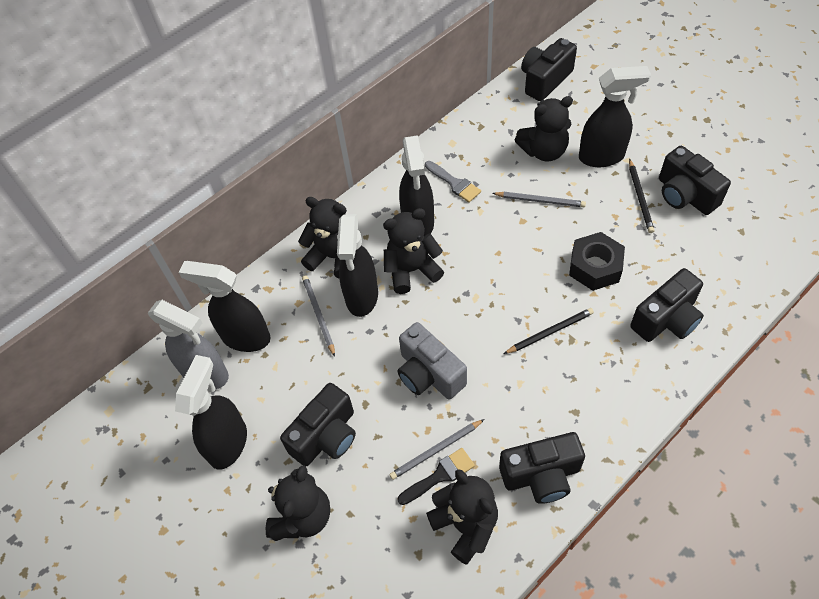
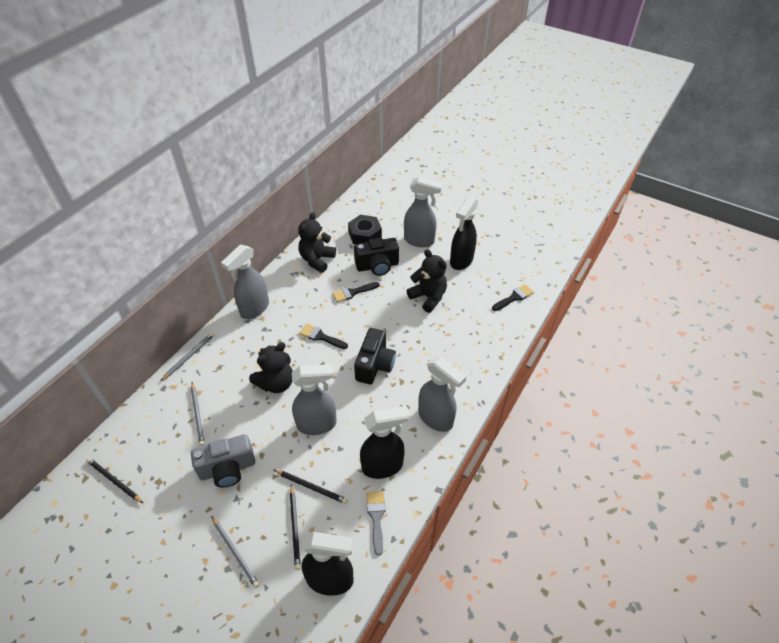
black brush: [397,448,475,505] = 1 -> [299,324,348,349] [333,282,380,302] [492,284,534,311] = 3
black camera: [280,383,356,466] [499,432,585,504] [521,38,577,101] [630,268,704,342] [659,146,731,215] = 5 -> [354,238,399,276] [354,328,396,384] = 2
black pencil: [504,308,594,354] [629,159,654,233] = 2 -> [86,458,143,503] [274,470,348,504] [290,484,301,570] = 3
black spray bottle: [175,355,247,470] [179,261,270,352] [337,214,378,317] [399,136,434,236] [579,66,651,167] = 5 -> [301,532,354,596] [360,406,410,479] [450,197,478,270] = 3
black teddy bear: [266,465,330,541] [298,197,347,278] [383,208,444,294] [426,469,498,565] [515,96,573,161] = 5 -> [249,342,293,393] [298,212,336,273] [407,249,447,313] = 3
grey spray bottle: [148,300,229,390] = 1 -> [221,245,269,319] [292,364,337,435] [404,177,443,247] [418,357,467,432] = 4

